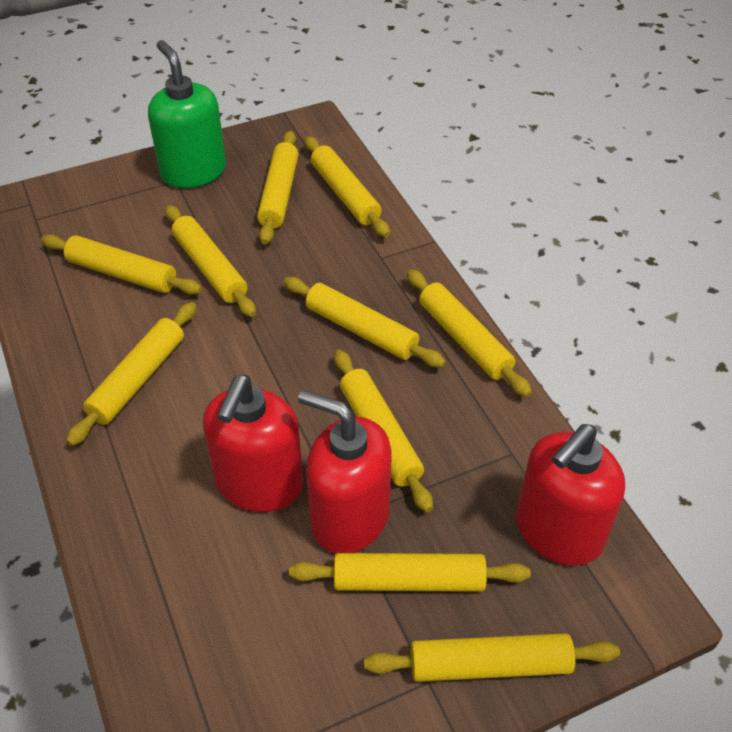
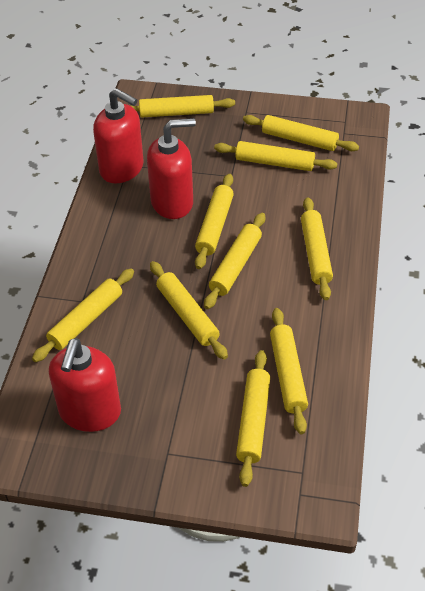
green soap dispenser: [148,40,226,188] = 1 -> none = 0

